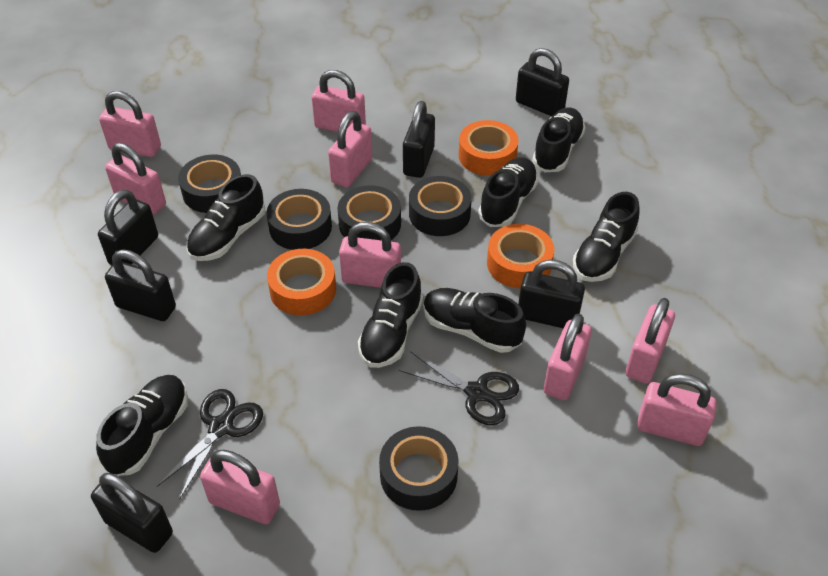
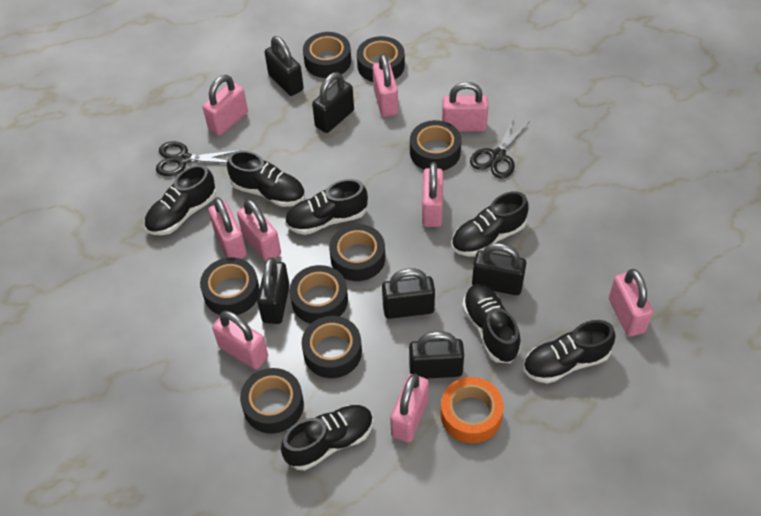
black tape: [178,155,241,213] [267,189,332,250] [337,185,401,240] [379,426,459,511] [409,176,472,236] = 5 -> [200,258,260,315] [240,368,304,434] [290,265,348,324] [302,316,362,378] [303,32,351,78] [329,224,385,281] [357,36,405,82] [410,120,461,171] = 8
orange tape: [267,249,336,315] [459,120,519,176] [487,224,554,288] = 3 -> [440,377,504,443] = 1

